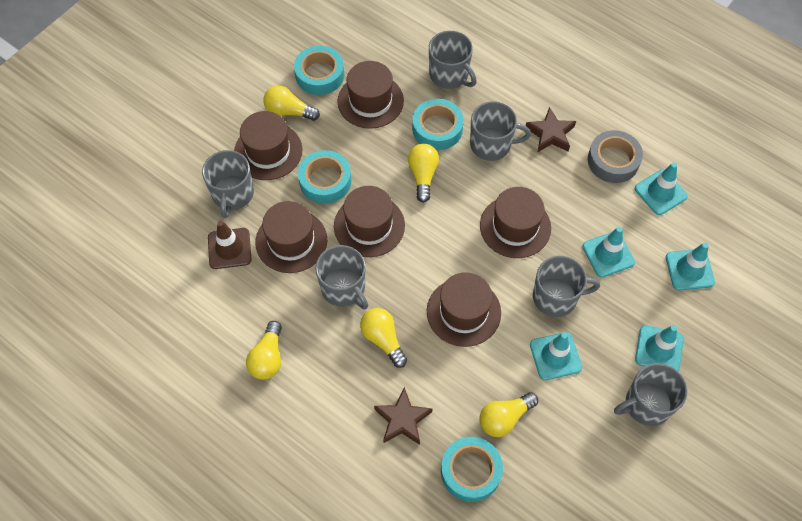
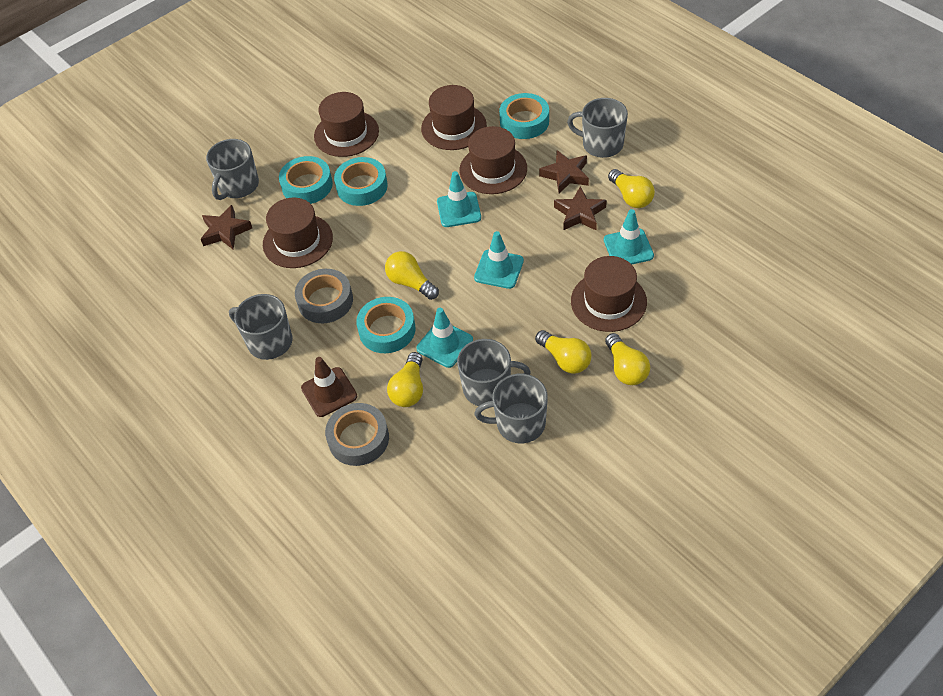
brown hat: [234,111,303,180] [255,201,327,273] [334,186,405,257] [337,61,404,129] [427,272,501,347] [480,187,551,258] = 6 -> [263,198,333,268] [314,92,379,157] [421,85,487,150] [459,126,527,194] [571,256,647,332] = 5
brown star: [374,387,432,445] [526,107,576,153] = 2 -> [201,205,252,250] [539,150,589,193] [554,187,607,230] = 3
grey mug: [202,150,254,218] [315,245,368,310] [429,31,477,89] [470,101,531,161] [533,256,600,317] [614,363,687,426] = 6 -> [206,139,259,200] [229,294,292,360] [457,339,531,406] [474,374,548,443] [567,98,628,158] = 5
grey tape: [588,130,643,183] = 1 -> [295,269,353,323] [325,403,389,466] = 2
turquoise traffic cone: [530,332,582,380] [582,227,635,277] [635,163,688,215] [635,325,684,371] [666,243,715,290] = 5 -> [416,308,473,368] [437,171,481,227] [474,231,524,289] [604,209,654,264] = 4

